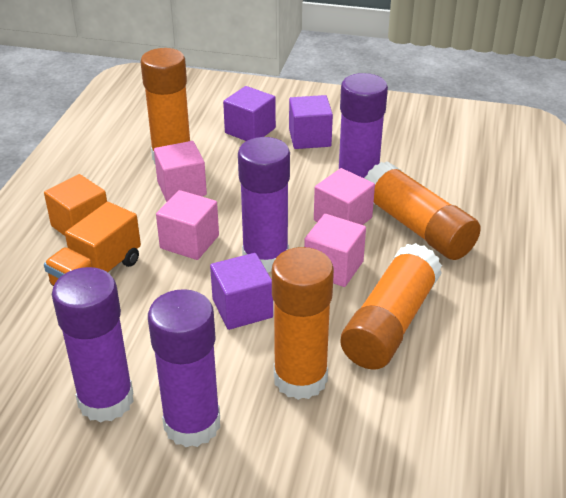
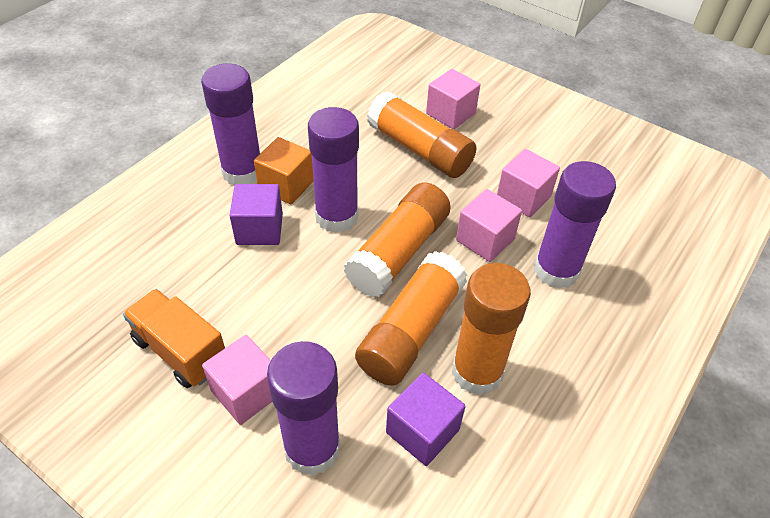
purple cube: [210,253,273,330] [223,86,276,141] [289,95,333,149] = 3 -> [229,184,283,245] [386,373,466,466] = 2

